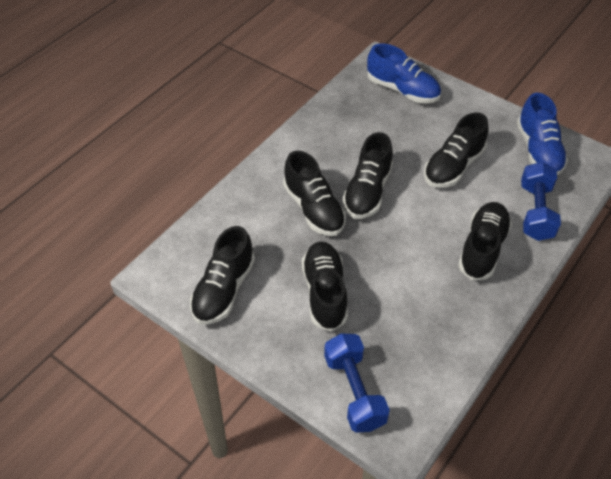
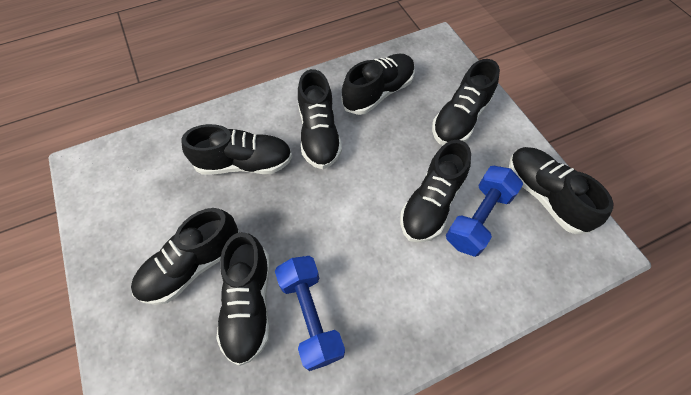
black shoe: [190,226,255,325] [283,151,346,236] [302,242,348,332] [343,132,393,219] [424,113,489,188] [458,202,512,280] = 6 -> [131,208,239,305] [182,124,292,175] [216,232,270,366] [298,69,342,169] [342,54,415,115] [400,140,471,243] [432,59,500,145] [509,147,613,234] = 8
blue shoe: [367,44,441,103] [517,93,568,175] = 2 -> none = 0

